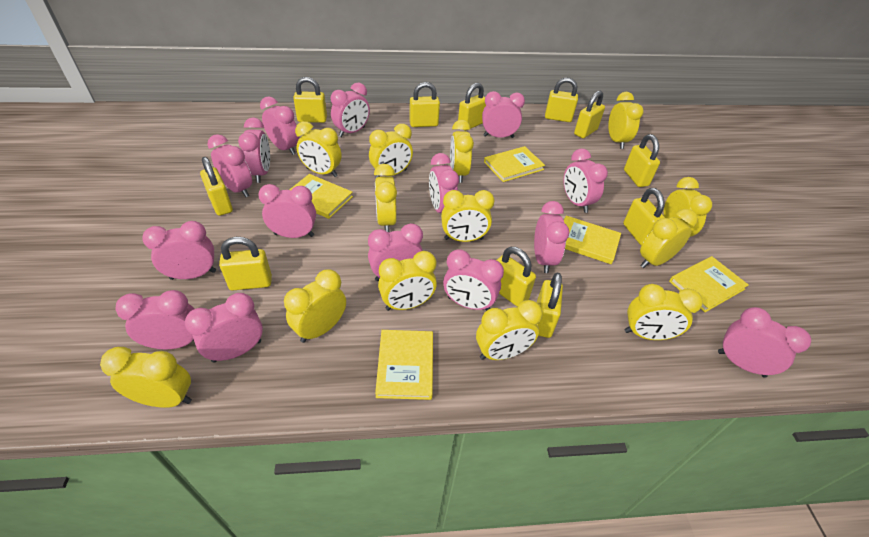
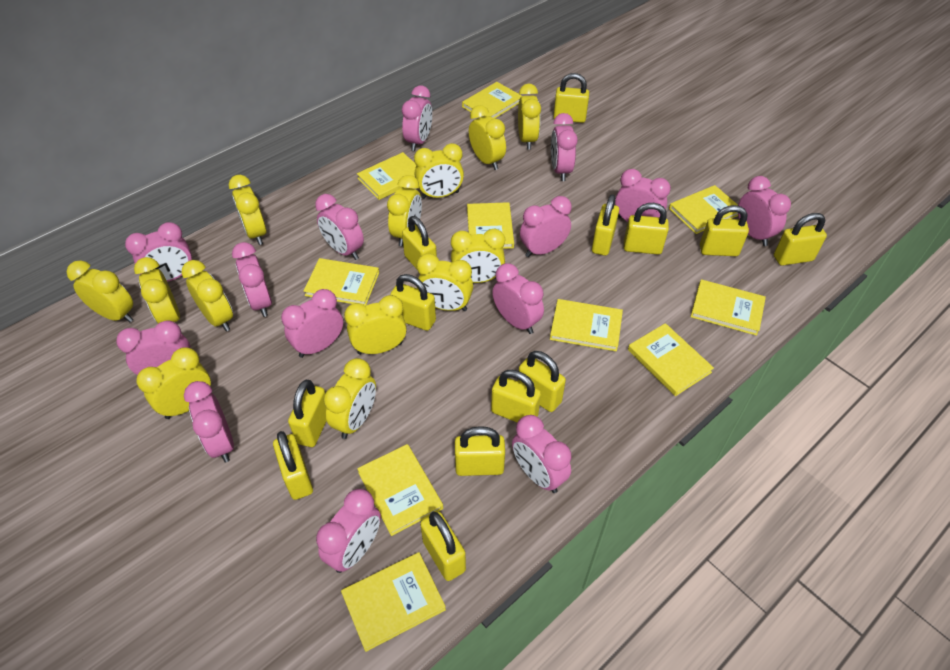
pink clock: [115,290,194,349] [142,221,216,280] [185,293,263,363] [208,134,252,197] [238,117,270,183] [258,184,316,238] [260,96,299,155] [331,82,370,137] [368,223,423,281] [429,153,459,213] [443,249,504,311] [482,91,525,138] [534,201,569,273] [563,149,608,213] [718,307,811,377] = 15 -> [116,321,190,375] [125,222,192,282] [184,381,234,462] [232,242,272,317] [281,289,343,358] [315,194,364,260] [316,489,381,573] [402,86,432,151] [492,263,544,334] [512,415,571,493] [520,196,572,257] [551,113,578,181] [615,169,671,222] [738,176,791,246] = 14
yellow book: [289,174,353,219] [375,330,433,400] [484,146,545,182] [564,216,621,264] [669,256,749,312] = 5 -> [304,258,379,306] [341,552,446,652] [357,152,416,200] [357,444,443,536] [462,82,522,119] [467,202,514,249] [550,299,623,351] [628,323,714,396] [669,185,738,234] [691,279,766,336] = 10
yellow padlock: [200,157,233,216] [219,237,272,291] [293,77,327,123] [409,82,440,127] [458,83,486,131] [497,247,536,307] [537,273,563,338] [545,78,578,122] [574,91,605,138] [623,188,665,245] [624,134,660,187] = 11 -> [273,431,313,500] [288,380,326,447] [390,274,436,331] [402,216,437,269] [420,512,466,581] [455,426,505,476] [491,370,541,423] [518,351,566,412] [554,73,589,123] [592,194,619,256] [624,203,669,254] [700,205,749,256] [774,213,827,266] = 13

